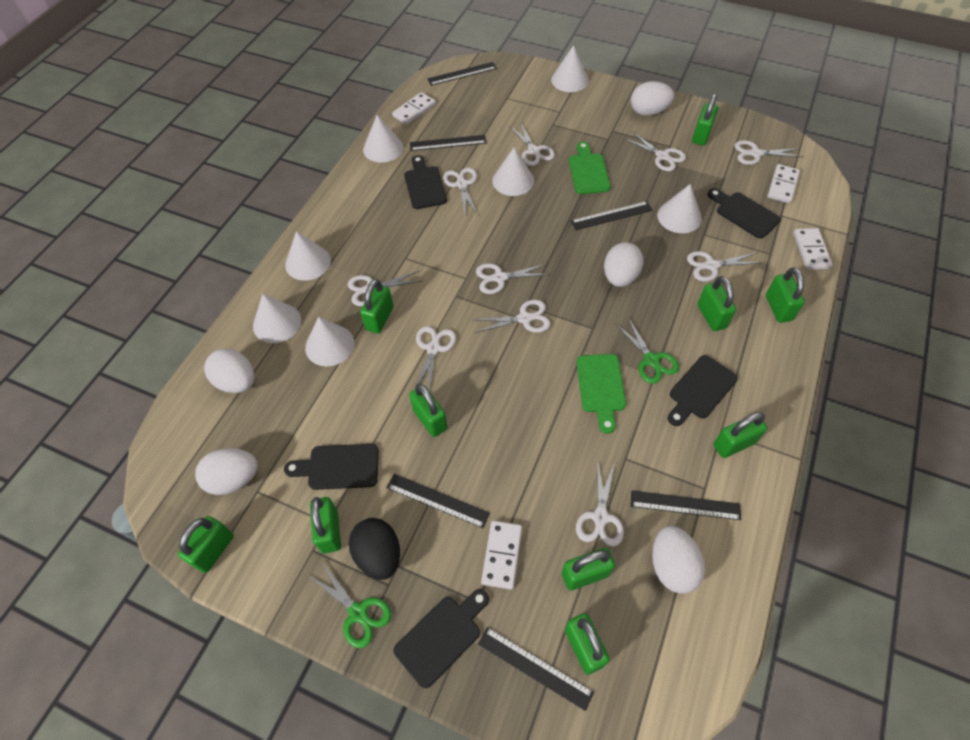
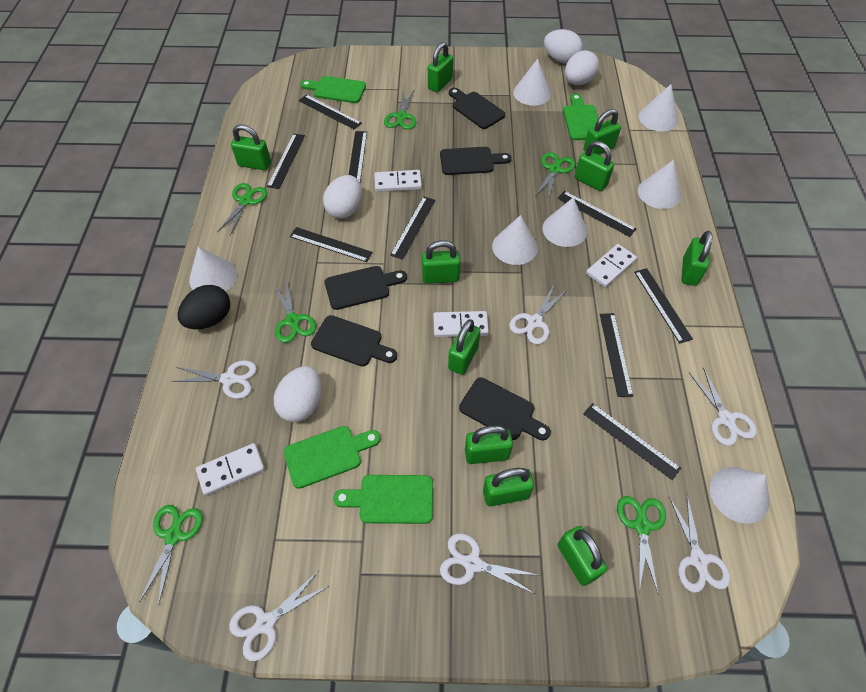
black ruler: [387,474,490,528] [410,135,487,151] [427,62,497,86] [478,627,594,711] [571,201,652,230] [631,490,741,520] = 6 -> [267,133,305,189] [290,227,373,262] [299,95,362,130] [349,131,367,182] [390,196,435,260] [558,191,636,237] [583,403,681,480] [600,313,634,397] [634,268,693,344] = 9
green cutting board: [569,142,611,194] [577,354,626,434] = 2 -> [284,426,380,489] [300,76,366,103] [333,475,433,524] [563,93,598,140] = 4
green scissors: [308,562,391,648] [615,317,679,384] = 2 -> [139,505,203,606] [217,183,267,236] [273,281,316,343] [384,89,416,130] [535,152,575,201] [617,496,666,595] = 6
white egg: [195,448,258,495] [204,348,255,393] [604,242,643,287] [631,81,674,116] [652,526,705,593] = 5 -> [274,366,321,422] [323,175,362,218] [544,29,583,63] [565,50,599,85] = 4
white scissors: [348,271,421,306] [414,326,456,391] [443,167,478,215] [473,300,551,333] [476,263,551,294] [510,122,555,166] [576,462,624,546] [623,131,686,171] [687,251,761,282] [735,140,803,165] = 10 -> [171,360,257,399] [229,572,329,661] [440,533,538,594] [509,283,568,345] [669,495,730,593] [689,367,757,446] = 6

